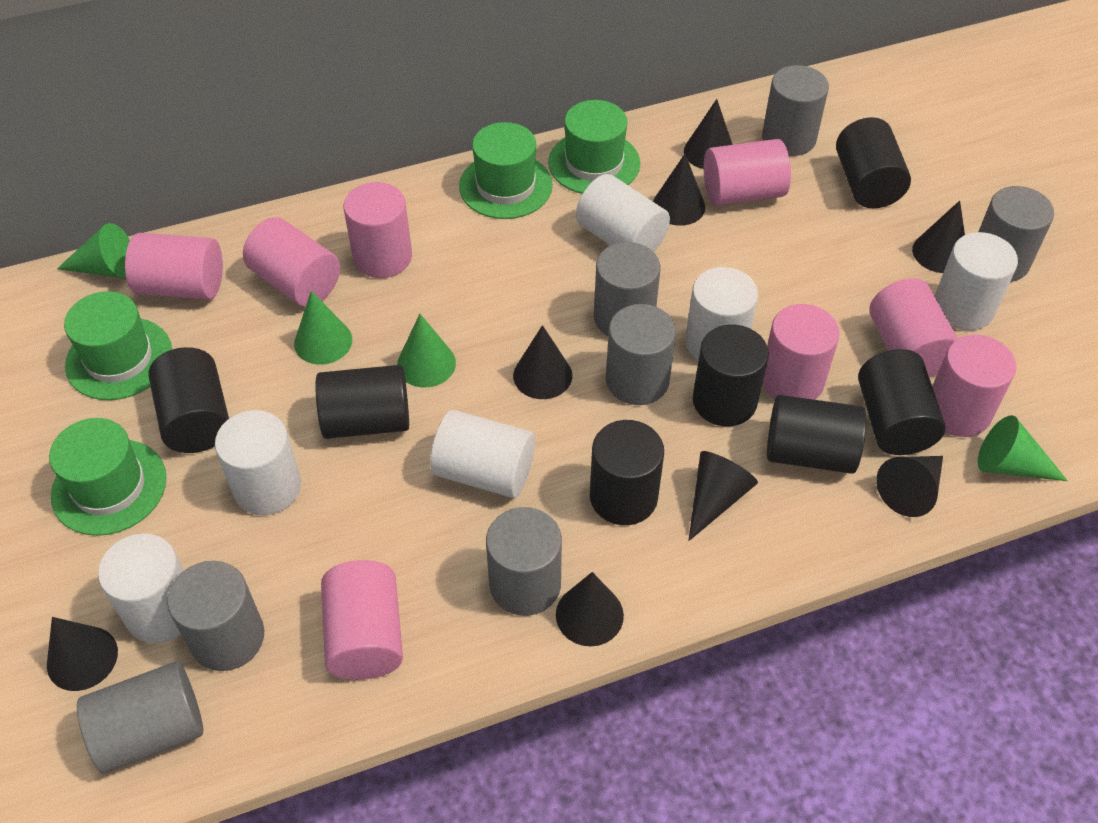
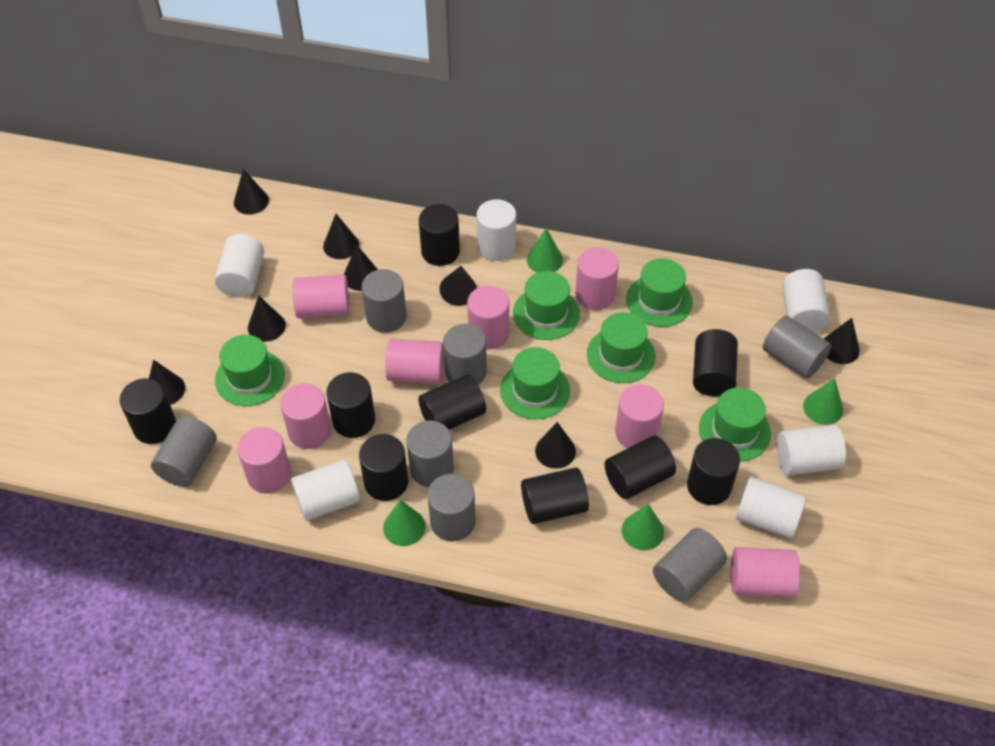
black cylinder: [148,347,229,453] [315,365,409,439] [590,420,664,525] [693,325,769,426] [767,395,866,474] [836,117,911,208] [858,349,945,455] = 7 -> [120,378,176,444] [326,372,375,438] [359,434,408,501] [418,375,486,430] [419,204,460,266] [521,467,589,524] [604,436,676,499] [687,438,740,505] [693,329,738,396] = 9
green hat: [49,418,167,536] [64,291,172,400] [459,122,553,219] [548,100,640,194] = 4 -> [215,335,285,406] [500,347,570,420] [513,271,580,340] [587,312,656,383] [626,258,693,327] [699,388,771,461] = 6

